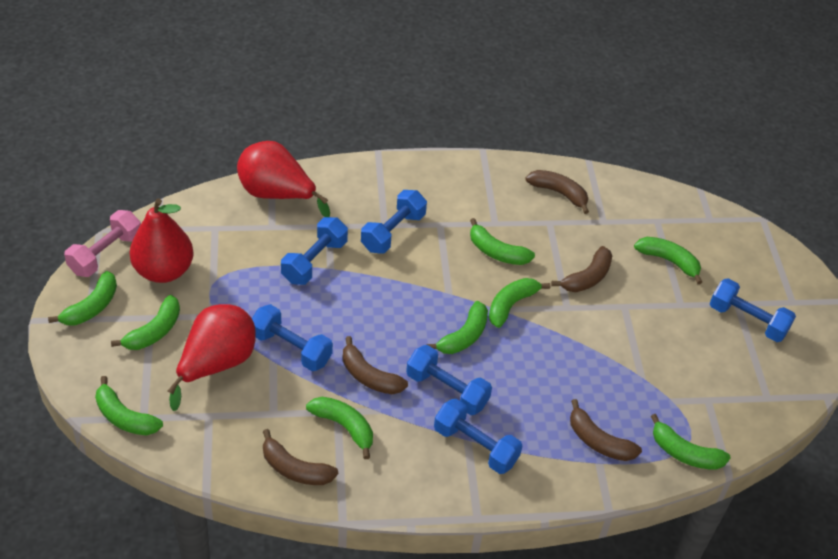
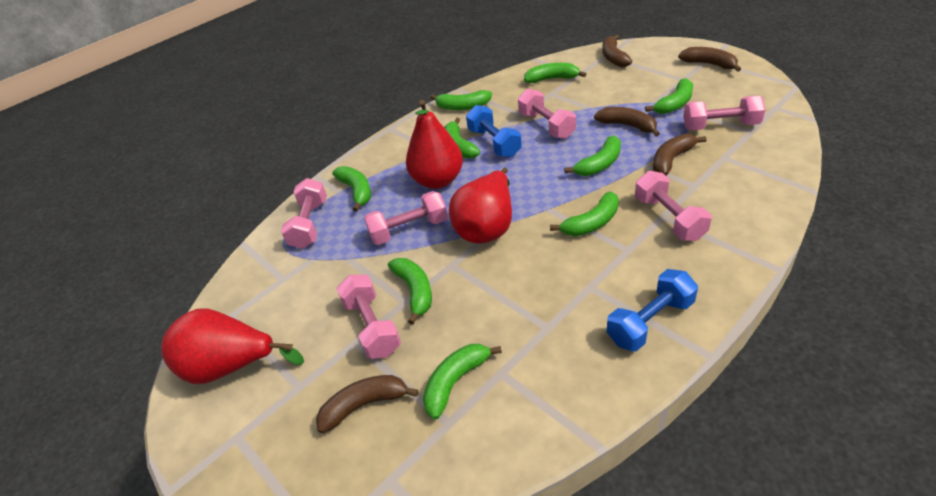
blue dumbbell: [252,304,333,371] [281,217,348,285] [361,190,427,254] [406,345,492,415] [434,399,522,474] [710,278,796,342] = 6 -> [466,105,522,157] [607,269,698,351] = 2
pink dumbbell: [64,210,141,277] = 1 -> [281,178,327,249] [336,275,401,359] [364,191,448,245] [518,89,576,139] [635,171,712,241] [683,96,766,130] = 6

